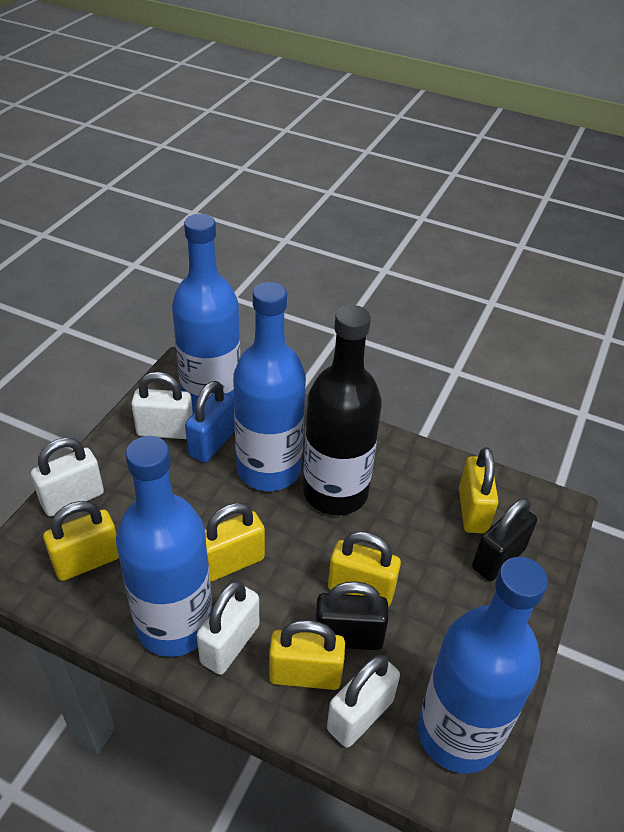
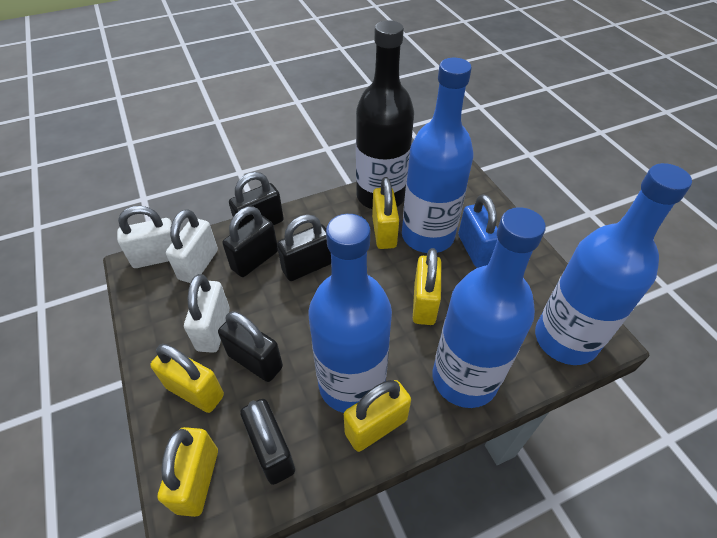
black padlock: [315,581,389,650] [472,498,537,581] = 2 -> [218,311,283,382] [222,206,278,277] [229,172,284,230] [240,399,295,485] [277,214,331,281] = 5
white padlock: [31,438,104,517] [131,372,193,439] [196,580,259,675] [327,655,400,748] = 4 -> [117,206,172,268] [166,209,218,283] [184,274,230,353] = 3

